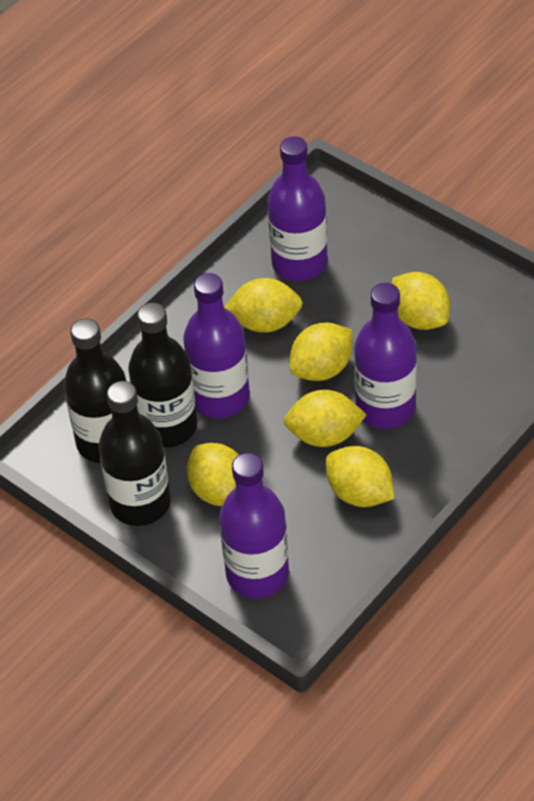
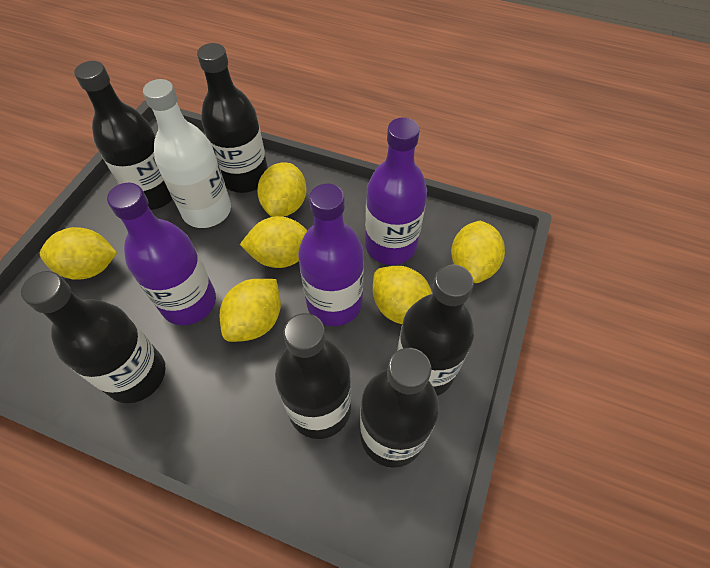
black bottle: [64,318,126,463] [99,381,171,526] [128,302,197,448] = 3 -> [21,271,166,403] [74,61,172,210] [197,43,268,193] [275,313,351,439] [360,348,439,468] [397,264,474,396] = 6
purple bottle: [183,273,250,418] [219,453,289,598] [267,136,328,281] [354,283,417,429] = 4 -> [107,183,216,325] [298,184,364,326] [365,118,427,265] = 3
white bottle: none = 0 -> [143,79,231,228] = 1

